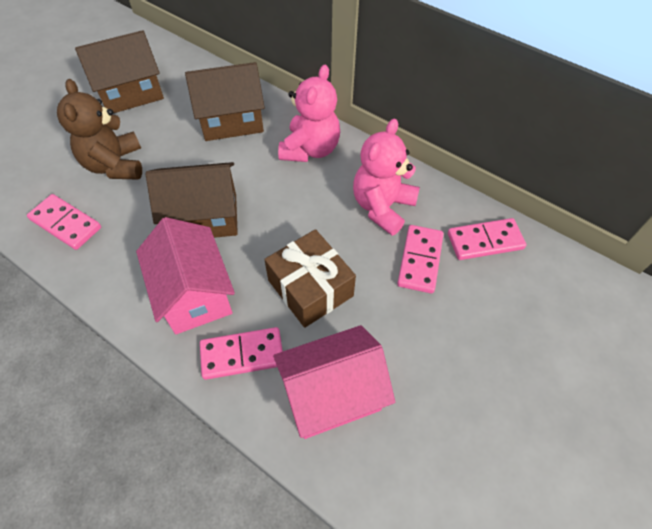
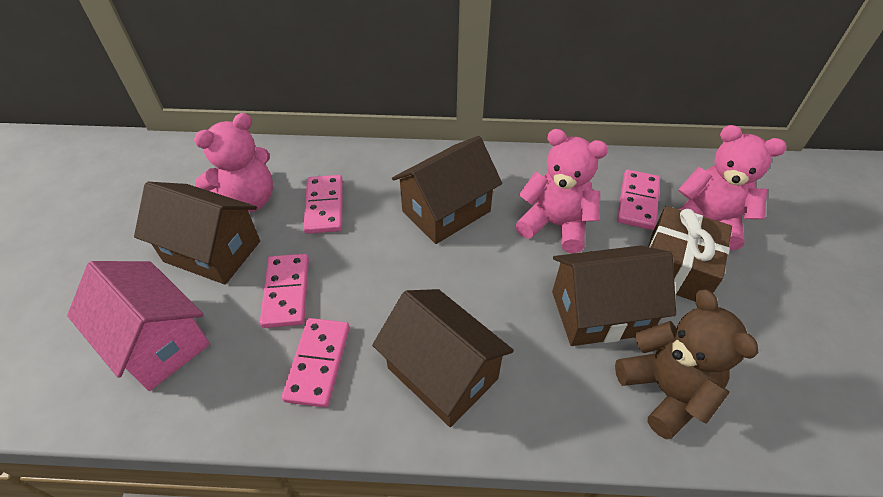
brown house: [75,30,164,113] [145,162,238,238] [185,62,265,141] = 3 -> [134,182,260,285] [372,289,514,427] [392,136,502,244] [552,245,676,346] = 4
pink house: [136,217,235,334] [273,325,395,439] = 2 -> [67,261,210,391] = 1
pink teddy bear: [278,65,340,162] [353,119,420,236] = 2 -> [194,113,273,212] [515,129,608,253] [678,125,787,251] = 3

